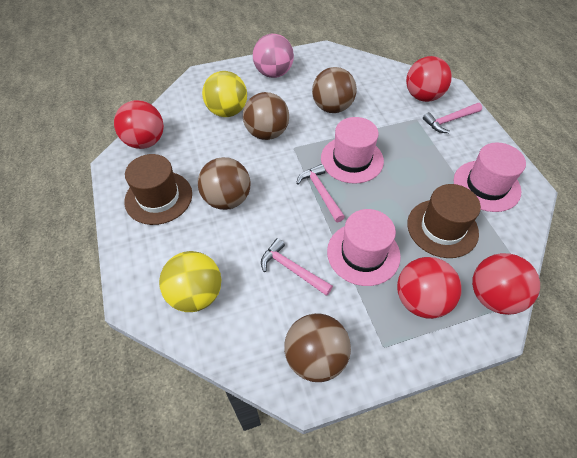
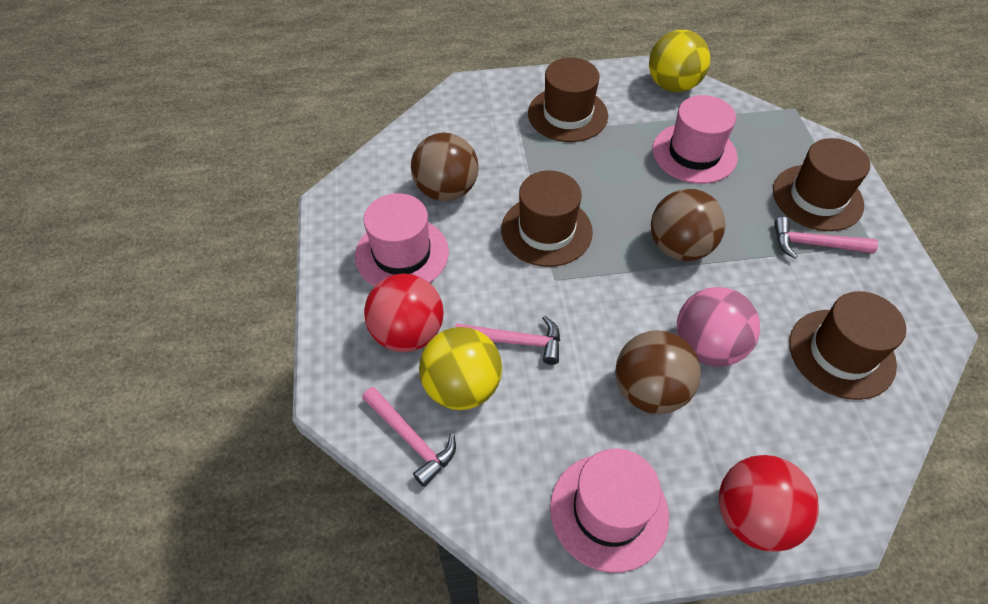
brown ball: [198,157,251,210] [243,92,289,140] [284,313,351,382] [312,67,357,113] = 4 -> [411,133,479,201] [615,330,701,414] [651,189,726,261] = 3
brown hat: [124,154,192,225] [407,184,481,258] = 2 -> [501,171,593,267] [528,58,608,142] [773,138,870,231] [789,291,906,400] = 4
red ball: [114,100,164,149] [397,257,462,319] [406,56,452,102] [472,253,540,315] = 4 -> [364,274,444,352] [719,455,819,552] = 2

